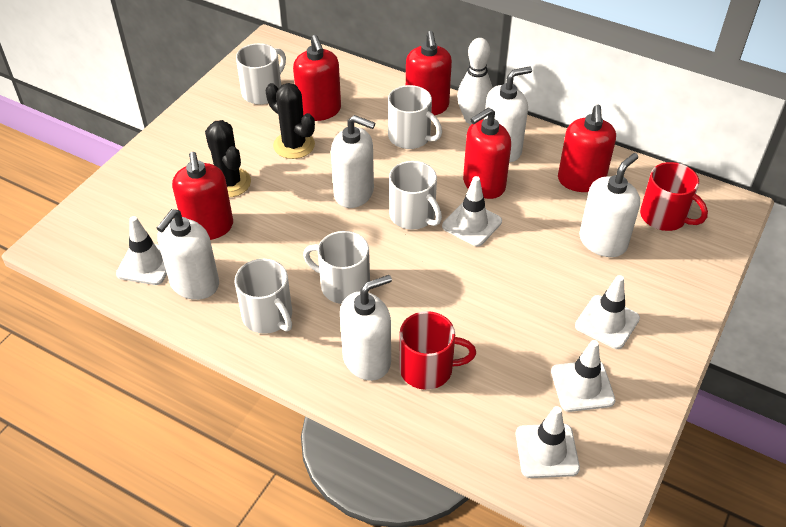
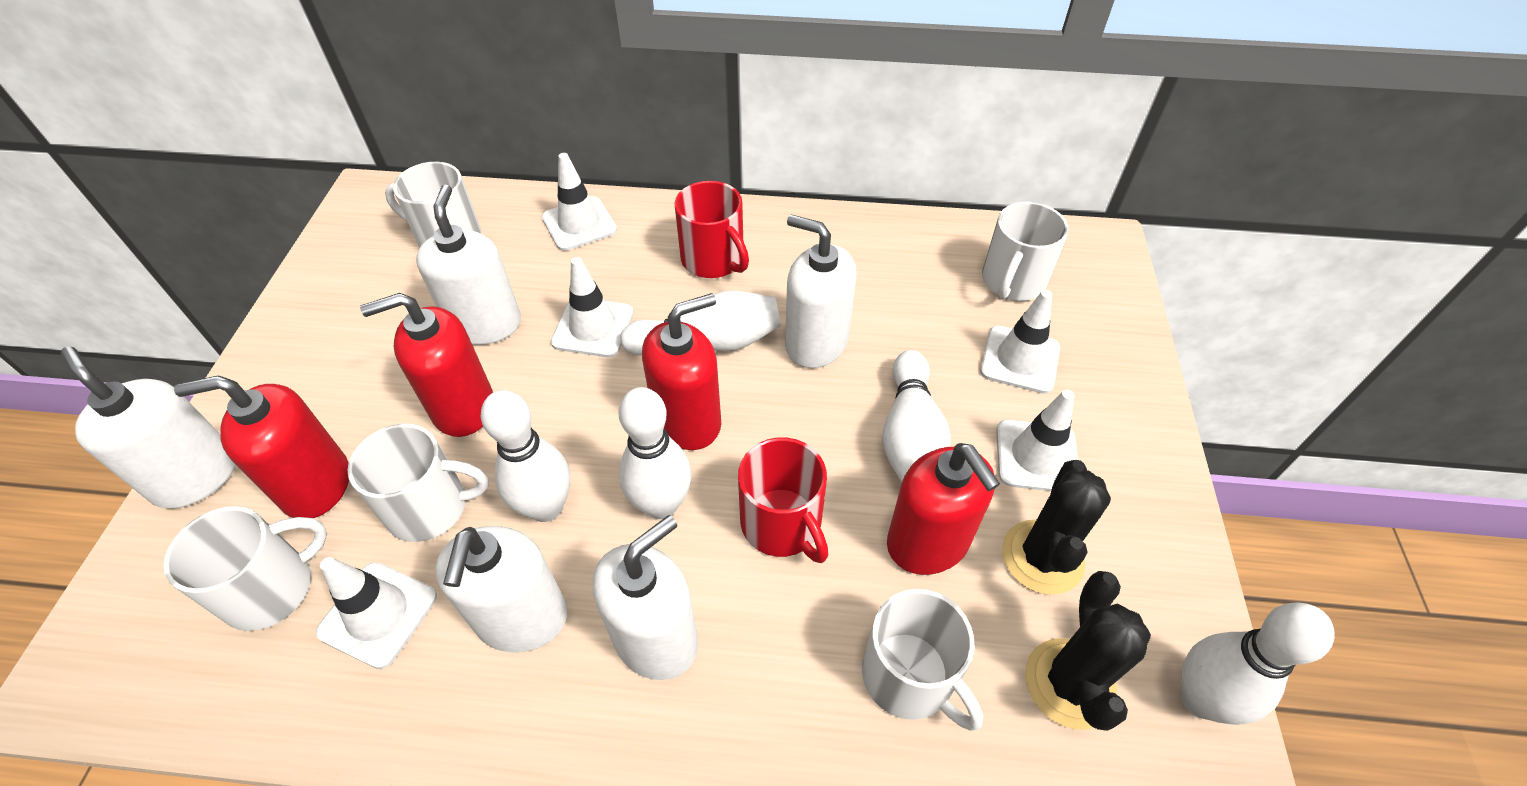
red soap dispenser: [172,152,233,240] [293,35,341,121] [406,31,452,116] [463,107,511,199] [558,105,616,192] = 5 -> [174,376,349,518] [360,293,493,437] [642,293,721,450] [887,443,1000,575] = 4
white bowling pin: [457,38,493,125] = 1 -> [481,390,570,522] [619,387,691,519] [620,291,781,355] [882,350,951,483] [1180,602,1335,725] = 5

